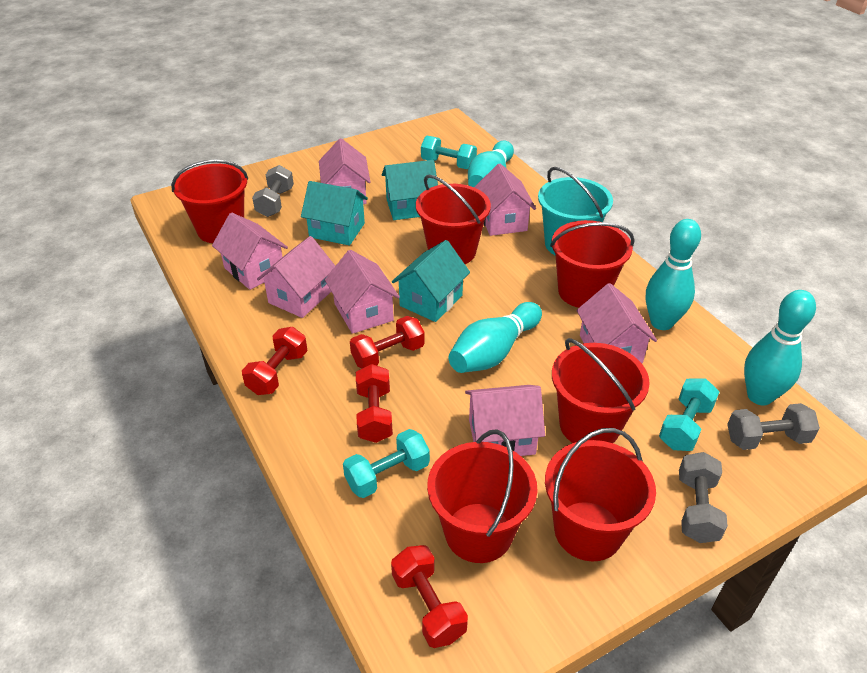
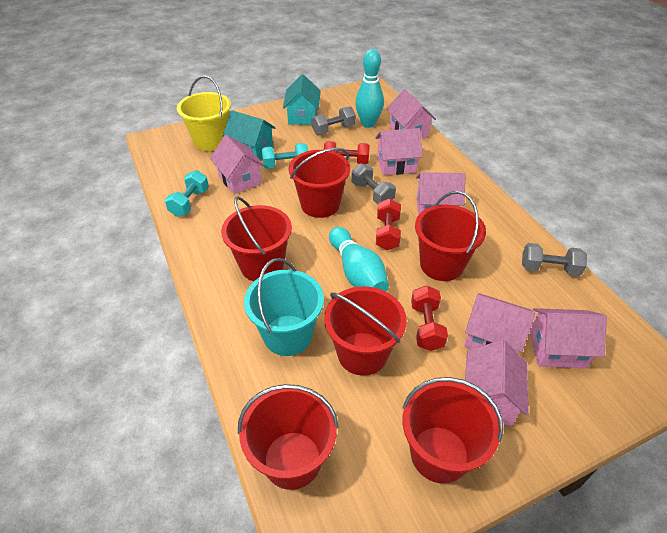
red dumbbell: [242,327,307,395] [350,316,425,368] [356,364,393,443] [391,545,468,648] = 4 -> [324,141,370,164] [376,199,401,250] [411,285,448,351] = 3
turquoise bowling pin: [448,302,542,373] [468,141,514,187] [646,219,701,330] [744,290,816,405] = 4 -> [329,227,389,292] [355,49,384,128] = 2
turquoise dumbbell: [343,429,430,498] [421,136,477,169] [659,378,719,451] = 3 -> [165,170,209,217] [262,143,308,169] = 2
turquoise house: [301,181,368,245] [382,160,438,220] [392,240,470,322] = 3 -> [223,110,275,159] [283,74,321,125] = 2
yellow bucket: none = 0 -> [177,76,231,151] = 1

